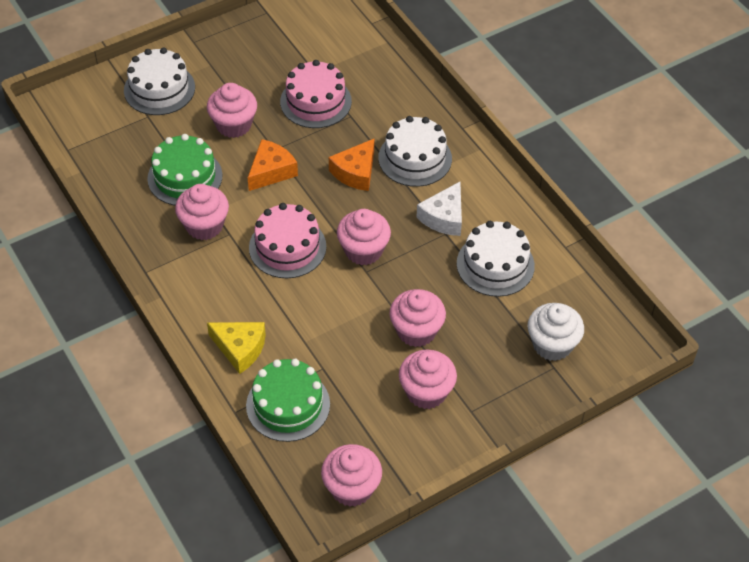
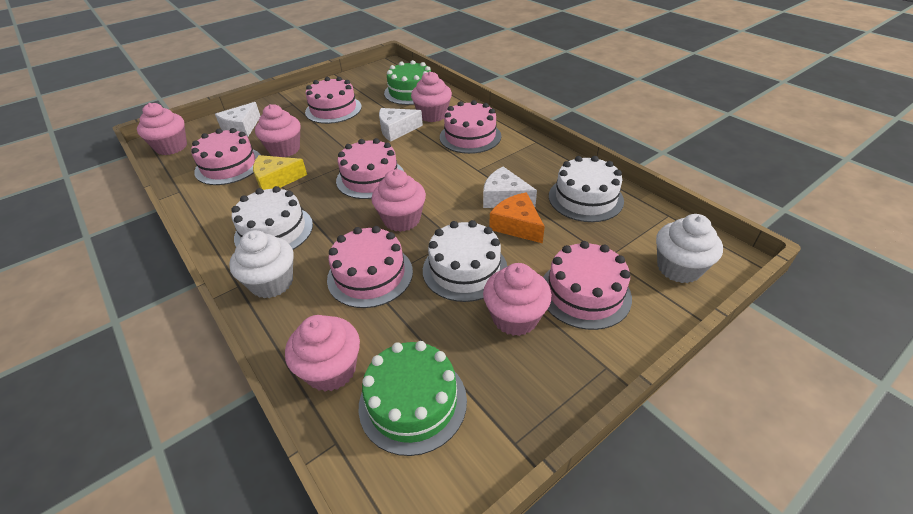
orange cheese: [248,139,298,191] [329,139,374,191] = 2 -> [490,192,545,243] = 1
pink cake: [249,203,326,278] [280,60,352,128] = 2 -> [191,128,260,185] [305,77,362,124] [327,226,413,308] [336,138,404,199] [440,100,501,154] [543,241,632,330] = 6
white cheese: [416,182,462,236] = 1 -> [215,102,260,137] [379,108,423,142] [483,166,537,208] = 3
white cupcake: [528,303,584,361] = 1 -> [229,230,294,298] [656,214,723,283] = 2

